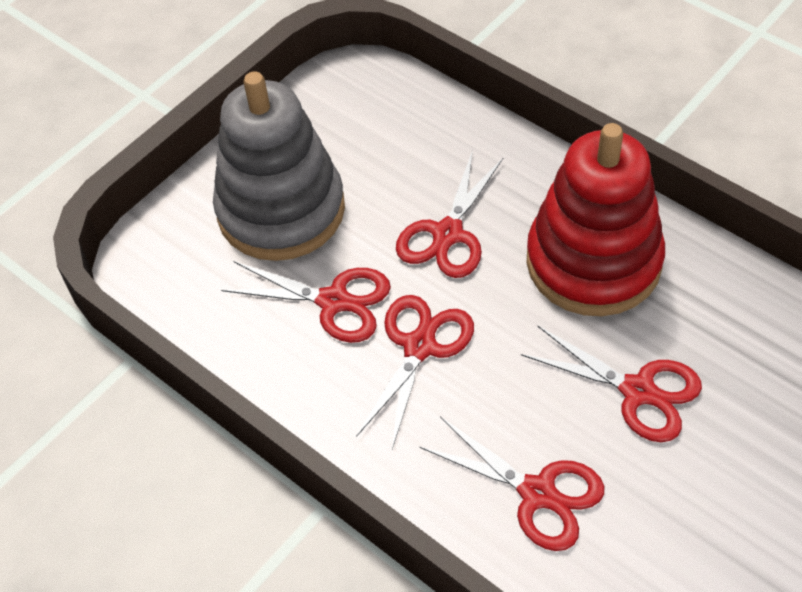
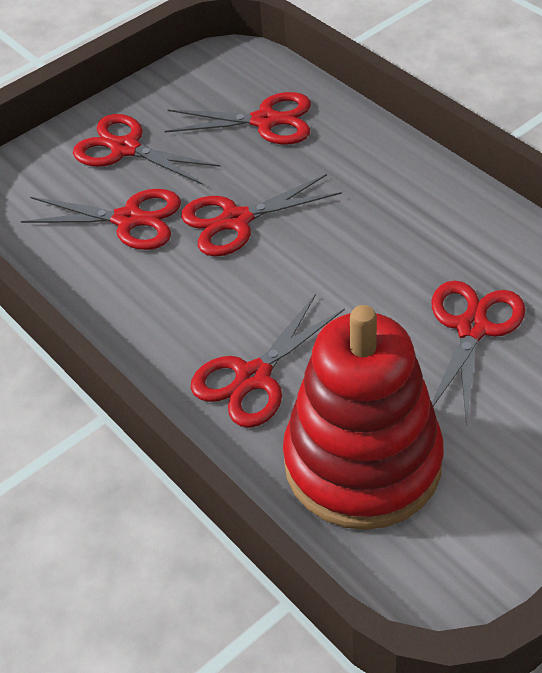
grey stacking toy: [213,71,345,261] = 1 -> none = 0
red scissors: [221,261,391,343] [356,295,474,449] [396,150,504,278] [420,417,604,551] [521,326,702,442] = 5 -> [21,189,181,250] [73,114,220,185] [165,92,311,145] [181,174,342,257] [191,294,345,428] [432,281,525,425] = 6

